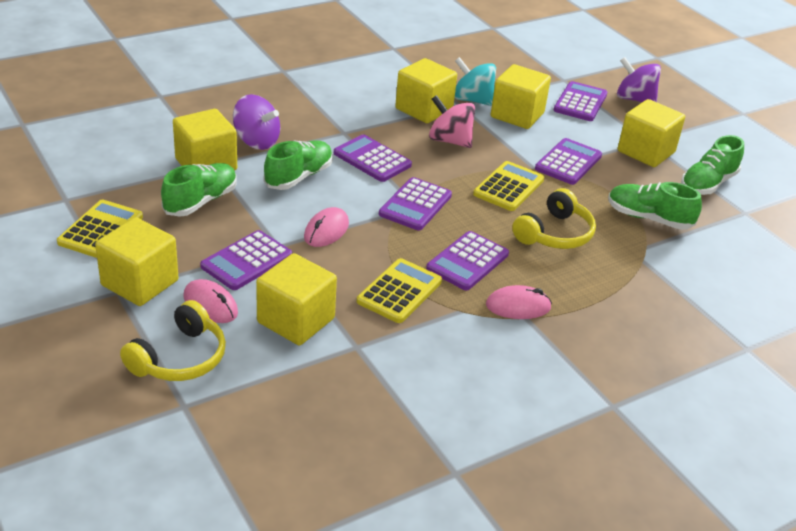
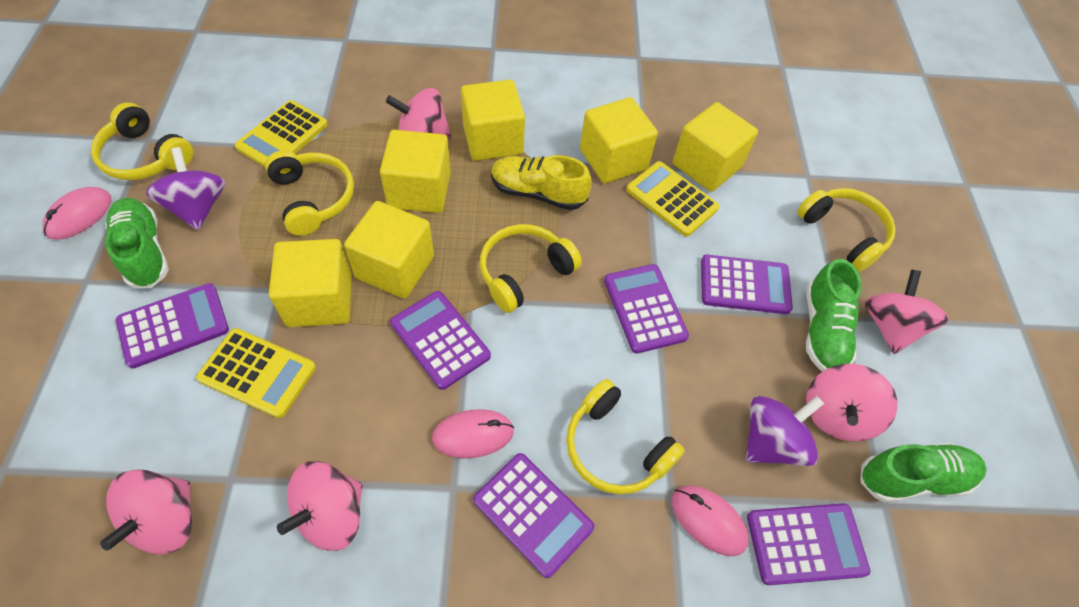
green shoe: [161,163,237,217] [263,140,333,190] [608,182,702,230] [681,135,744,195] = 4 -> [105,198,169,288] [806,259,862,372] [860,443,987,502] = 3
pink spinning top: [429,95,475,148] = 1 -> [100,469,192,555] [277,461,363,551] [386,88,451,139] [806,364,897,442] [864,269,949,354] = 5
turquoise spinning top: [455,57,496,106] = 1 -> none = 0
yellow headphones: [120,300,226,381] [512,188,596,249] = 2 -> [91,103,193,180] [265,150,354,236] [480,224,582,313] [566,379,685,495] [797,188,895,272] = 5
yellow shoe: none = 0 -> [491,155,591,210] = 1

